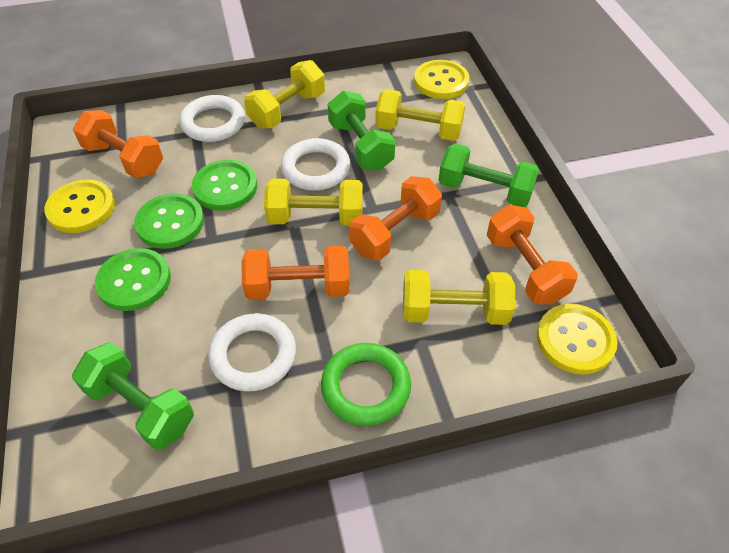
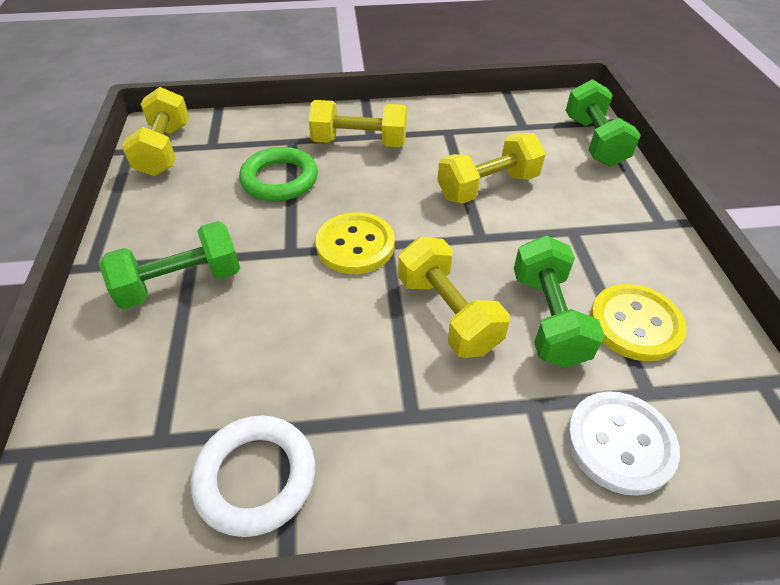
green button: [95,248,171,311] [134,193,204,249] [192,160,257,211] = 3 -> none = 0
orange dumbbell: [73,110,163,178] [241,246,350,300] [349,176,442,260] [487,205,578,304] = 4 -> none = 0
white button: none = 0 -> [567,391,680,496] = 1
white ring: [179,95,245,142] [208,313,296,392] [281,138,350,191] = 3 -> [191,416,315,537] = 1
yellow button: [44,180,115,233] [414,60,470,99] [537,304,618,375] = 3 -> [315,212,395,274] [590,284,687,361] = 2

